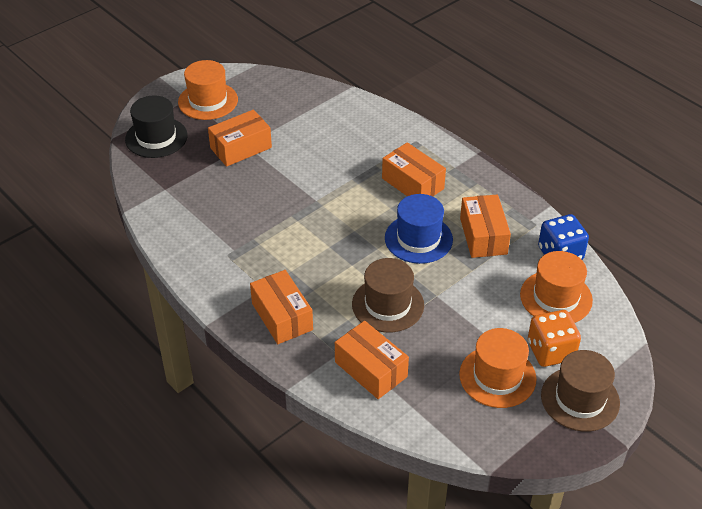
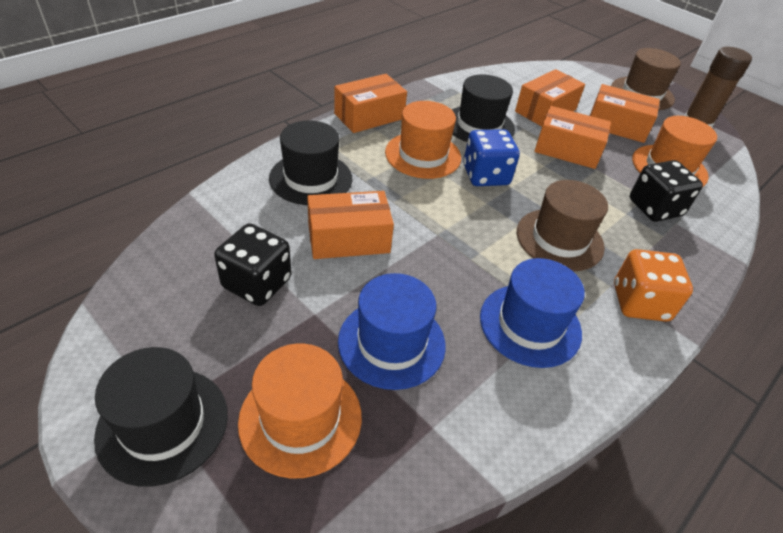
black dice: none = 0 -> [214,223,292,306] [630,160,703,222] = 2
black hat: [125,95,188,158] = 1 -> [94,347,228,486] [269,121,352,205] [452,74,515,142] = 3
blue hat: [385,194,453,264] = 1 -> [338,273,446,390] [480,258,585,368] = 2
brown glue stick: none = 0 -> [685,47,752,128] = 1

